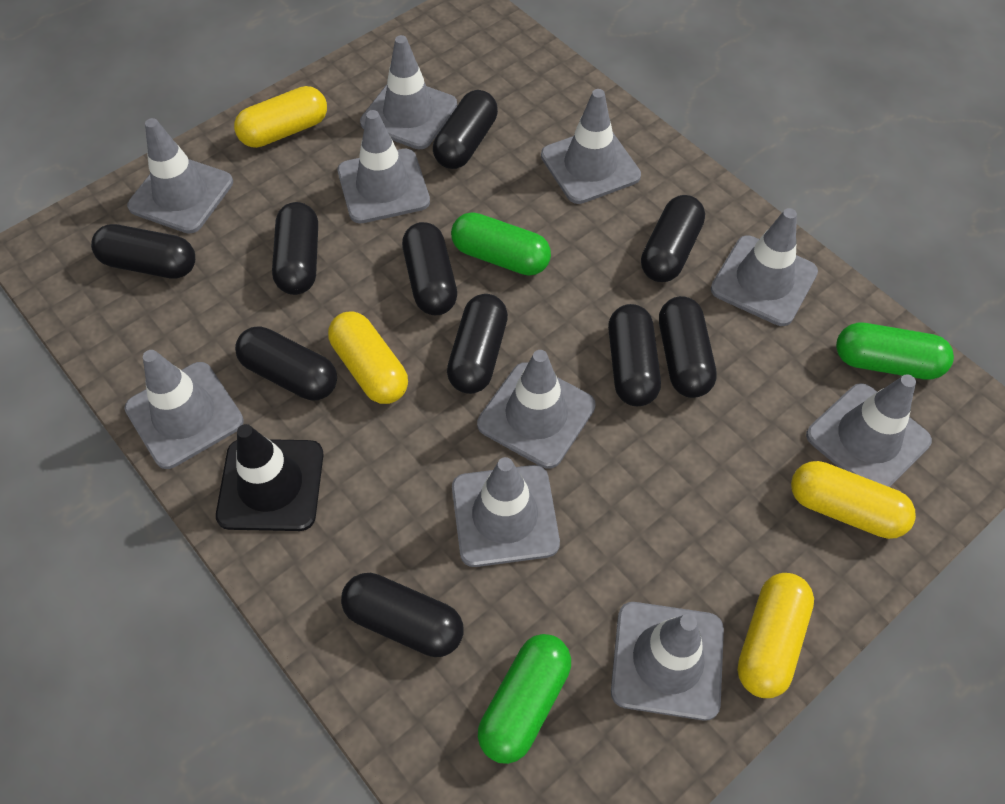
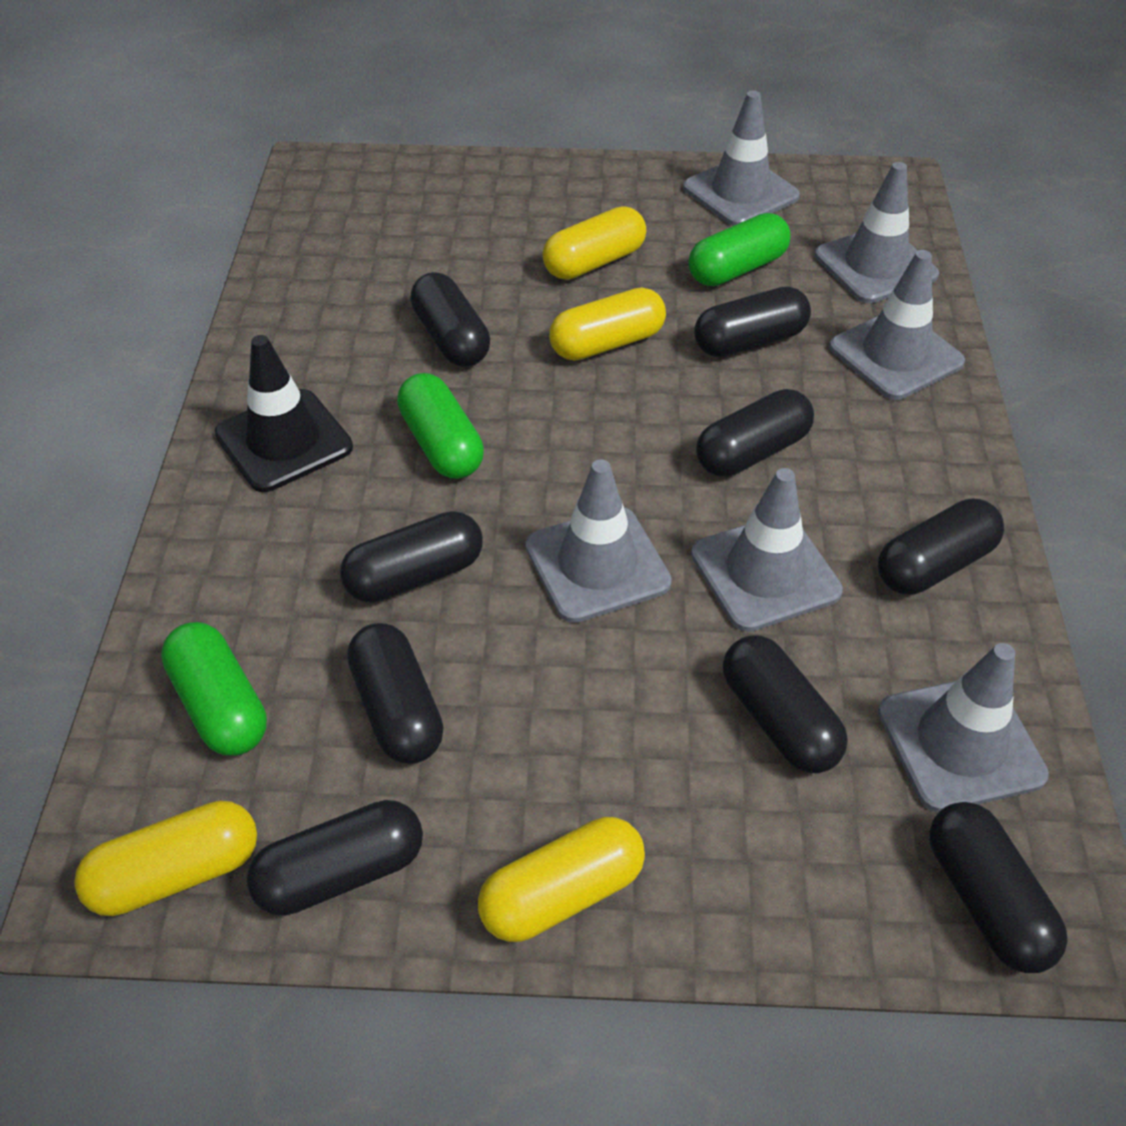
black capsule: [91,224,195,279] [235,326,337,400] [272,202,318,295] [341,573,464,657] [402,222,457,315] [433,90,498,169] [447,294,508,394] [608,304,661,406] [641,195,705,282] [659,296,717,398] = 10 -> [247,800,423,916] [340,511,483,603] [347,623,444,764] [410,272,490,367] [694,286,811,357] [696,389,814,477] [723,635,848,773] [878,499,1004,595] [929,802,1068,973] = 9
grey traffic cone: [124,350,244,469] [127,118,233,234] [338,110,430,224] [360,35,457,149] [452,457,560,567] [477,350,596,469] [541,89,641,204] [611,602,724,721] [711,208,818,326] [806,374,932,487] = 10 -> [525,460,672,623] [683,91,800,226] [691,468,843,632] [815,162,939,303] [829,250,965,400] [878,643,1049,812] = 6

